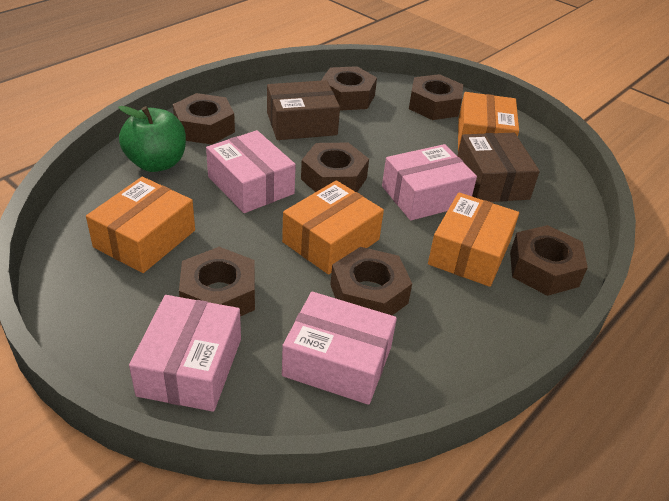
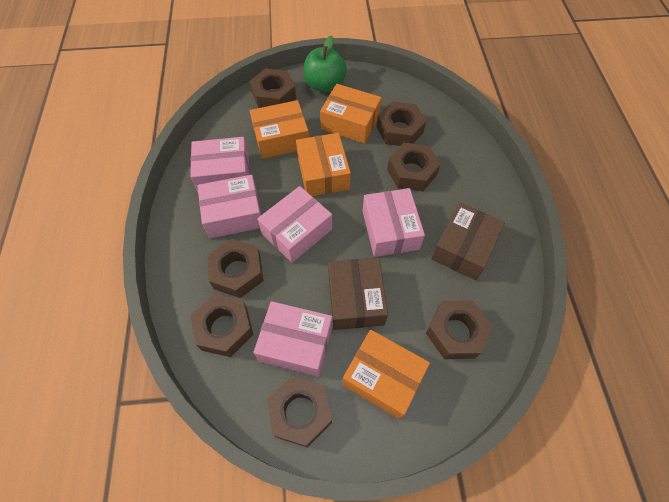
pink box: [129,295,241,412] [206,130,296,213] [282,292,397,405] [382,144,477,221] = 4 -> [190,137,250,192] [197,175,261,238] [254,301,332,377] [257,186,332,263] [363,188,425,257] = 5

